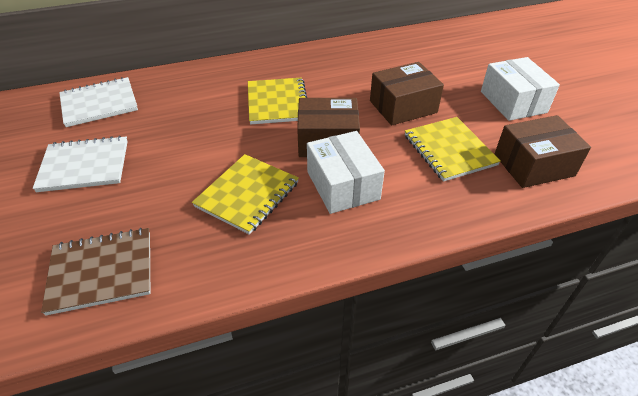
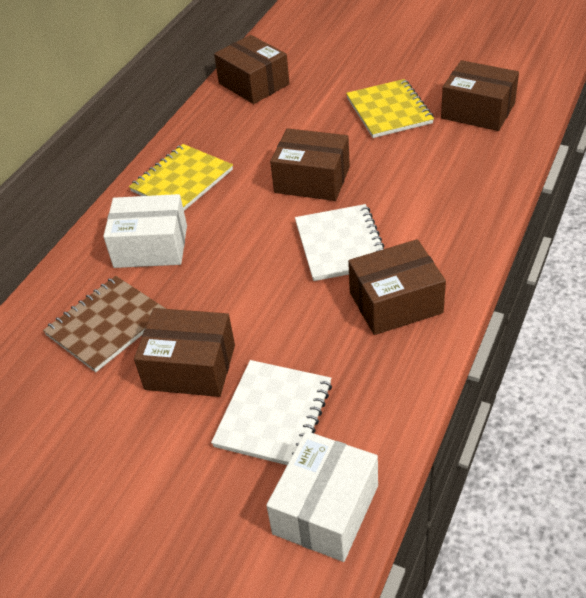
brown box: [297,98,360,157] [370,62,444,126] [495,115,591,188] = 3 -> [134,308,235,397] [214,35,289,104] [270,128,350,201] [348,239,446,335] [441,60,519,131] = 5
yellow notebook: [192,154,299,235] [248,77,307,124] [405,117,501,182] = 3 -> [129,144,233,211] [346,79,434,138] = 2

